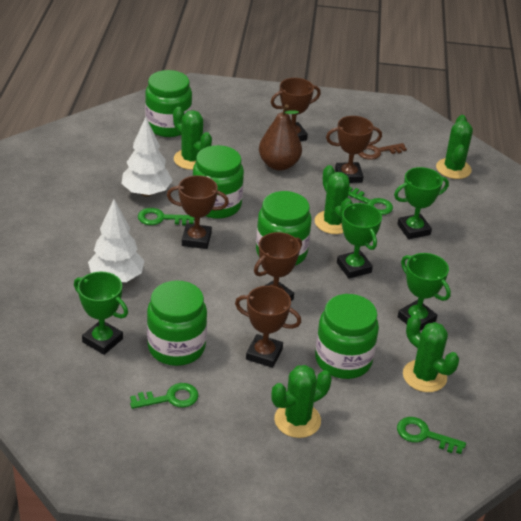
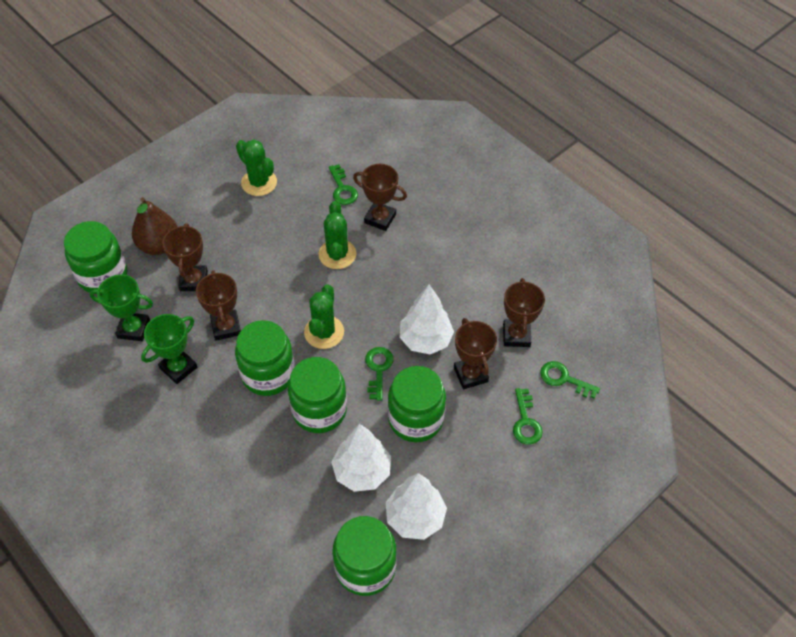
brown key: [358,143,407,160] = 1 -> none = 0
green cactus: [173,107,212,170] [271,365,332,438] [315,165,353,234] [403,315,459,392] [436,115,473,179] = 5 -> [236,140,277,196] [304,284,344,349] [318,201,356,269] = 3
green trophy: [74,272,128,355] [337,203,382,279] [394,167,449,239] [398,253,451,331] = 4 -> [90,274,153,341] [141,314,197,384] = 2
white tree: [88,199,145,282] [121,117,173,197] = 2 -> [331,424,391,492] [386,473,447,540] [399,284,454,354] = 3

